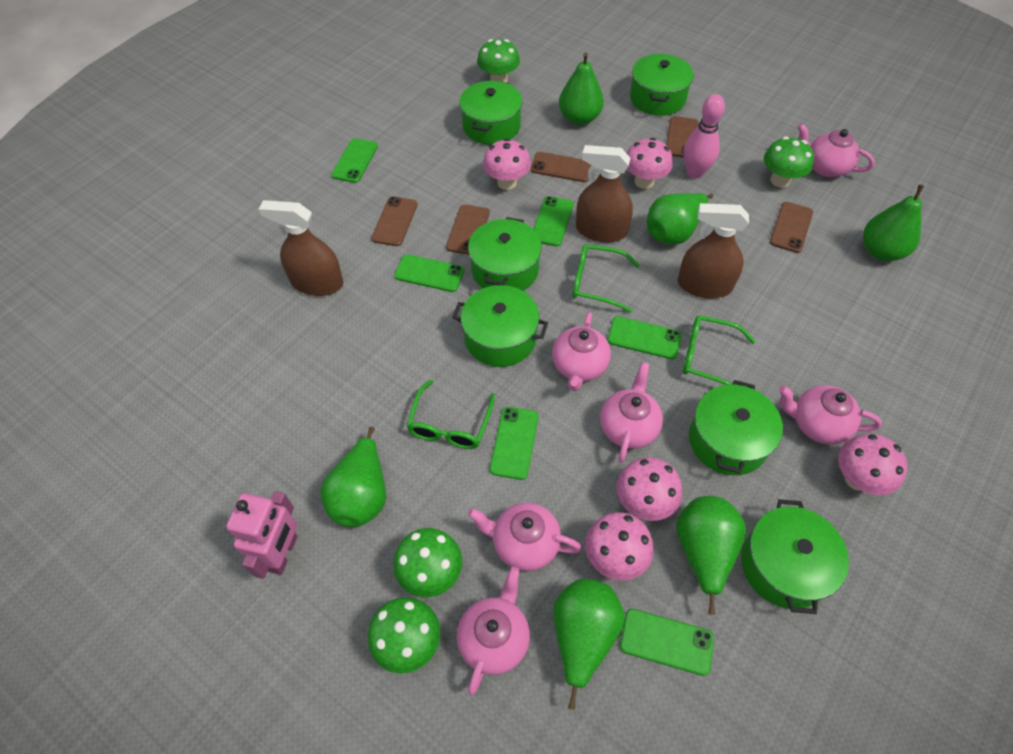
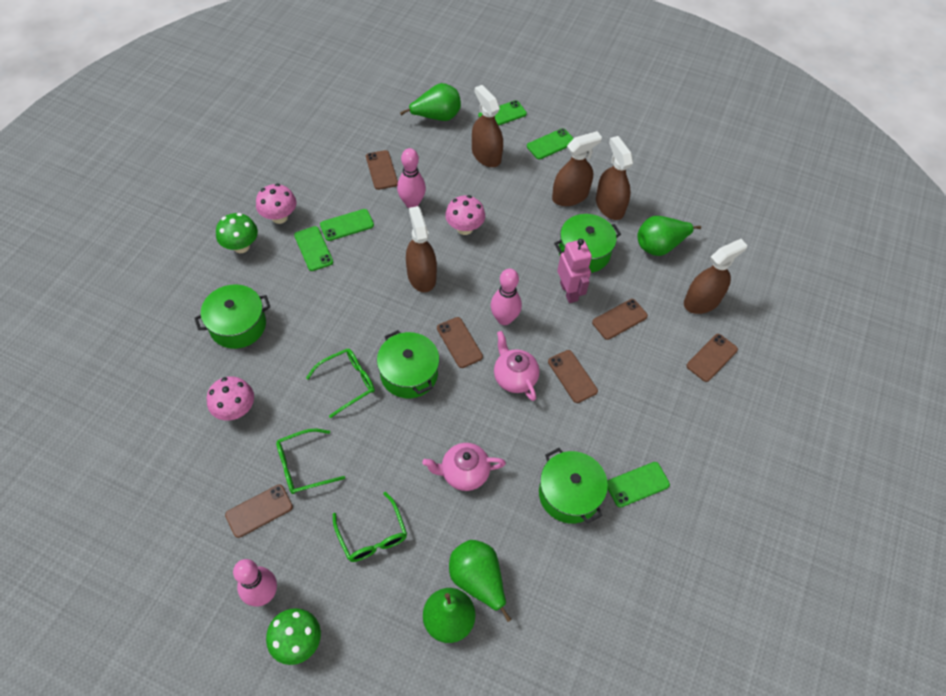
brown phone: [371,196,417,246] [446,204,490,255] [531,152,591,182] [666,116,698,158] [770,202,813,253] = 5 -> [225,485,293,538] [366,150,398,190] [437,317,483,368] [548,350,598,403] [592,299,648,340] [686,334,738,382] = 6
brown spray bottle: [259,200,343,296] [576,145,633,242] [678,203,749,299] = 3 -> [406,206,437,292] [472,85,503,167] [552,131,602,206] [596,136,633,220] [684,239,747,314] = 5
green mushroom: [368,597,440,673] [393,528,462,597] [477,39,520,83] [764,137,814,187] = 4 -> [216,213,258,253] [266,608,321,665] = 2
green pear: [320,427,386,527] [553,579,625,710] [559,53,604,125] [647,193,713,245] [676,496,746,615] [863,184,924,261] = 6 -> [400,83,461,121] [423,588,475,643] [449,540,511,622] [637,216,701,256] = 4
green phone: [331,138,378,183] [394,254,464,292] [490,407,539,480] [533,196,574,246] [608,316,682,359] [620,609,714,676] = 6 -> [294,226,333,271] [320,209,374,241] [478,100,527,126] [527,128,574,160] [607,462,670,508] = 5
green pot: [452,285,548,367] [459,81,522,145] [468,217,542,291] [630,54,694,116] [689,380,783,475] [741,499,849,614] = 6 -> [195,284,271,349] [377,330,439,398] [539,448,608,524] [554,214,621,273] = 4
pink bowling pin: [683,94,725,178] = 1 -> [233,559,277,607] [397,148,426,208] [491,269,522,325] = 3
pink mushroom: [483,138,531,190] [585,512,654,580] [617,457,682,521] [627,138,672,189] [838,434,908,495] = 5 -> [207,376,254,421] [256,184,296,224] [445,195,485,235] = 3
pink teapot: [457,567,530,695] [468,502,582,571] [552,312,611,391] [600,362,663,462] [779,385,882,445] [797,123,875,177] = 6 -> [422,443,506,491] [494,331,540,401] = 2

